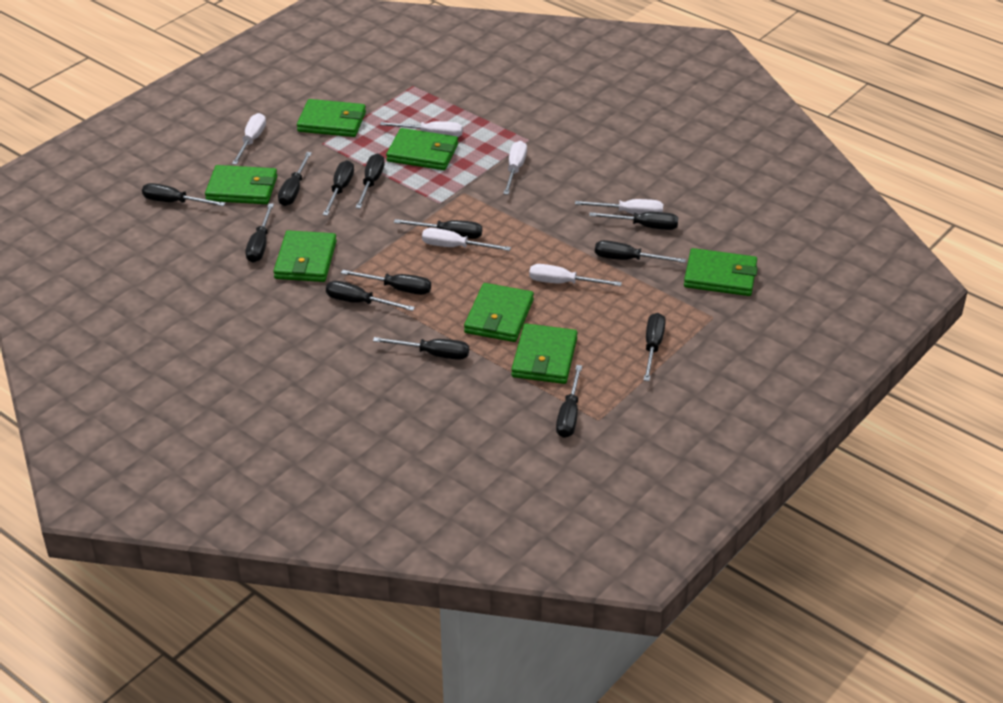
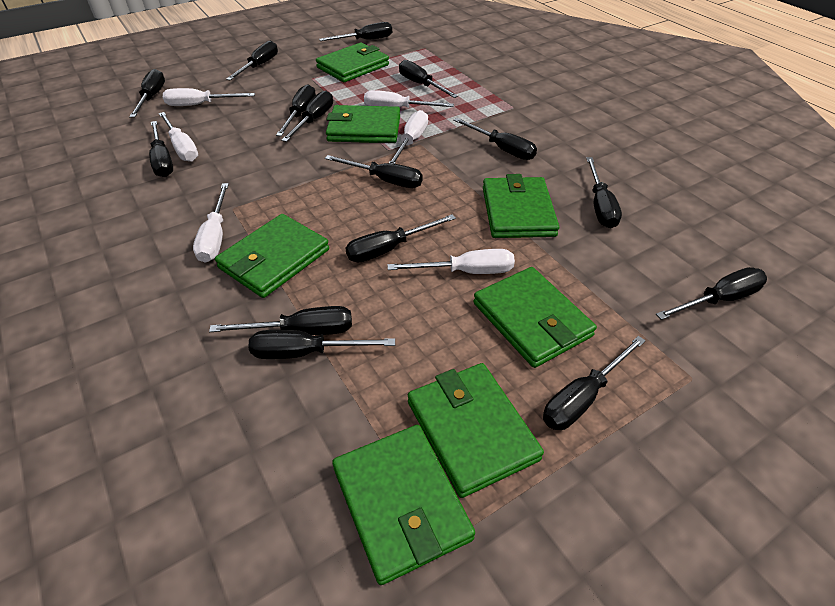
black screwdriver: [142,183,225,206] [245,203,274,263] [278,152,312,206] [323,160,354,216] [326,281,415,311] [341,270,431,295] [356,153,385,209] [373,337,469,360] [394,219,482,239] [556,365,582,438] [589,212,678,230] [595,240,686,263] [644,313,666,381] = 13 -> [129,69,165,118] [149,121,173,177] [209,306,352,335] [226,41,278,80] [248,330,395,359] [276,84,316,136] [281,90,333,142] [319,22,392,41] [325,155,423,188] [345,214,456,262] [399,60,458,98] [453,118,537,160] [543,336,646,430] [586,157,622,228] [656,267,767,320] = 15

